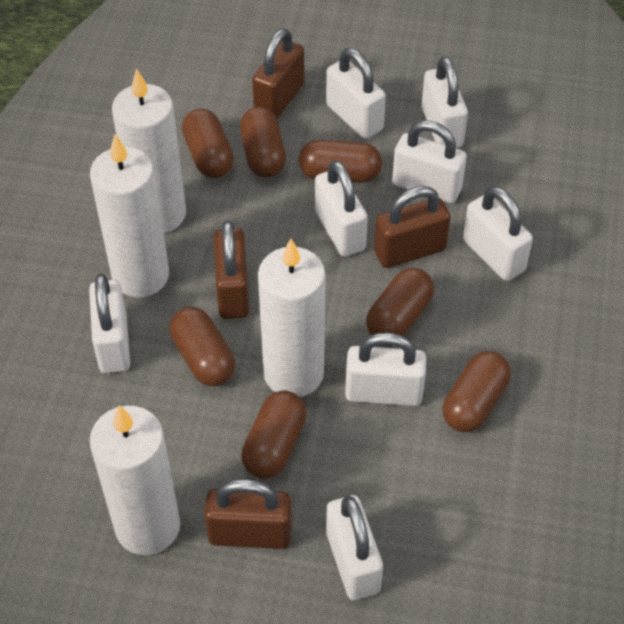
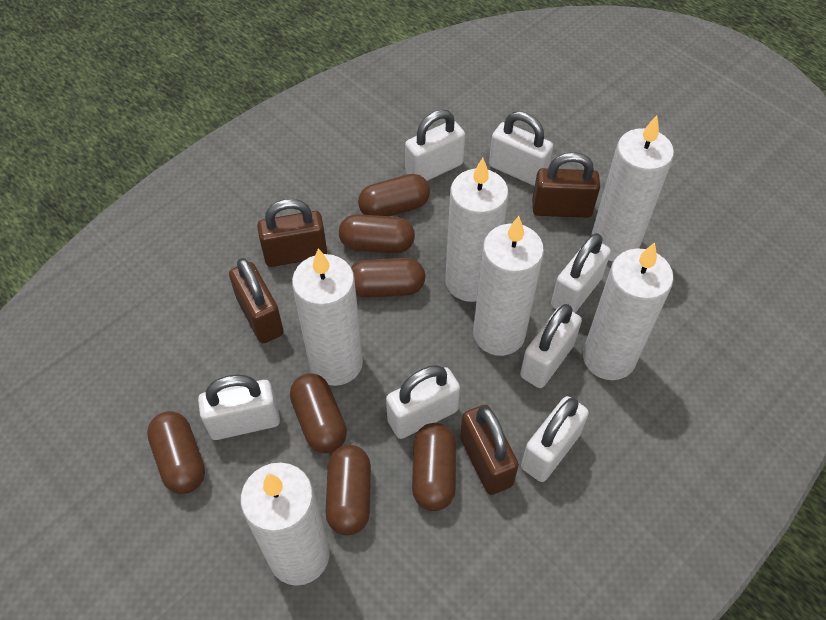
white candle: [90,134,169,298] [90,406,180,555] [112,68,186,233] [258,239,325,397] = 4 -> [240,463,330,586] [292,248,363,386] [445,158,509,302] [473,216,544,356] [583,242,674,380] [591,115,674,261] = 6
white padlock: [89,274,130,373] [315,160,368,257] [326,48,386,139] [326,495,383,600] [345,332,426,406] [392,120,467,203] [421,56,468,148] [463,186,533,281] = 8 -> [198,375,280,440] [386,365,460,439] [405,109,465,181] [489,111,553,186] [520,304,582,388] [521,396,589,482] [551,233,611,313] = 7

